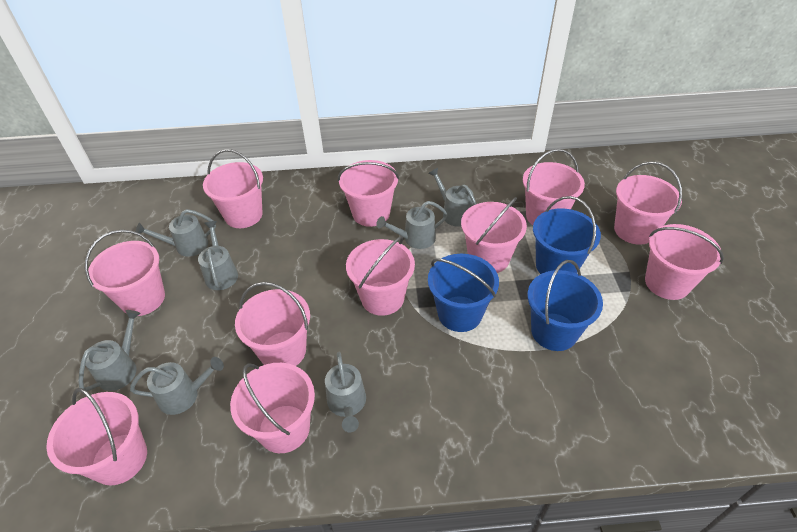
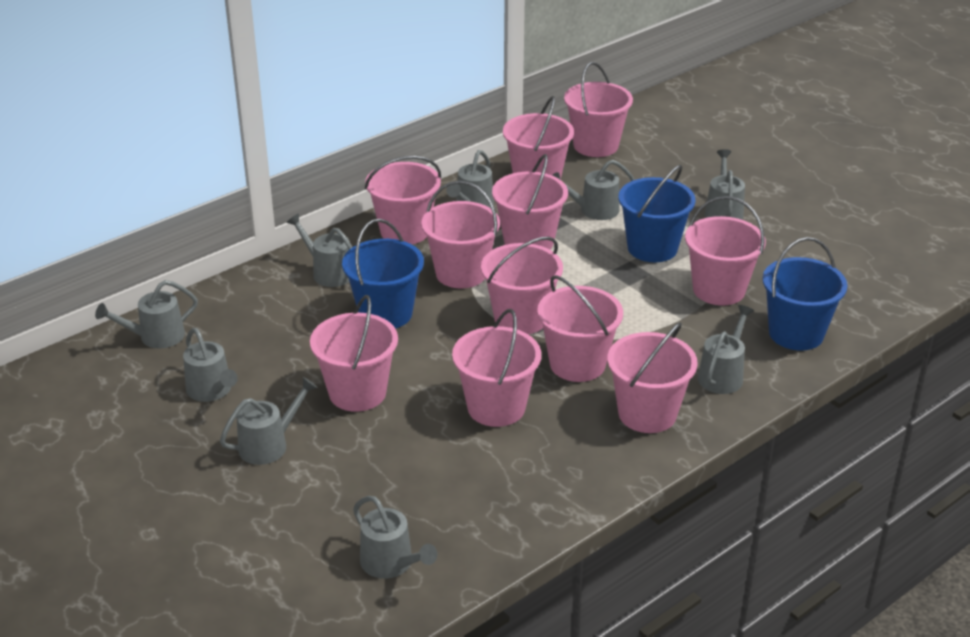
grey watering can: [78,310,141,391] [130,357,224,415] [136,209,216,257] [198,221,238,290] [325,352,366,432] [377,201,448,249] [428,168,477,227] = 7 -> [95,280,198,349] [183,328,238,402] [220,377,318,465] [286,213,352,287] [353,496,437,579] [446,150,494,208] [552,160,635,220] [698,305,754,394] [705,149,745,220] = 9

